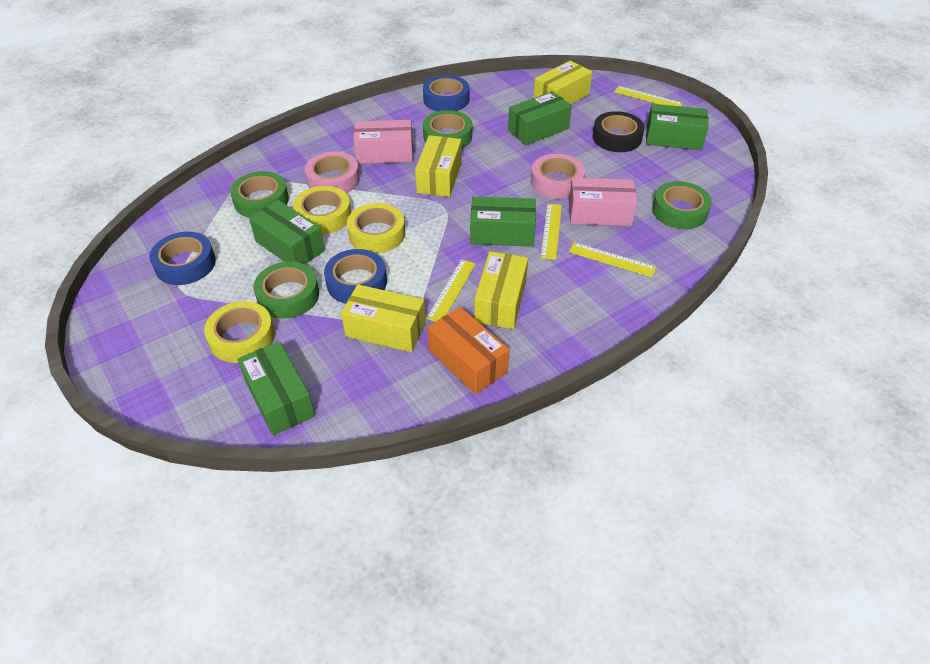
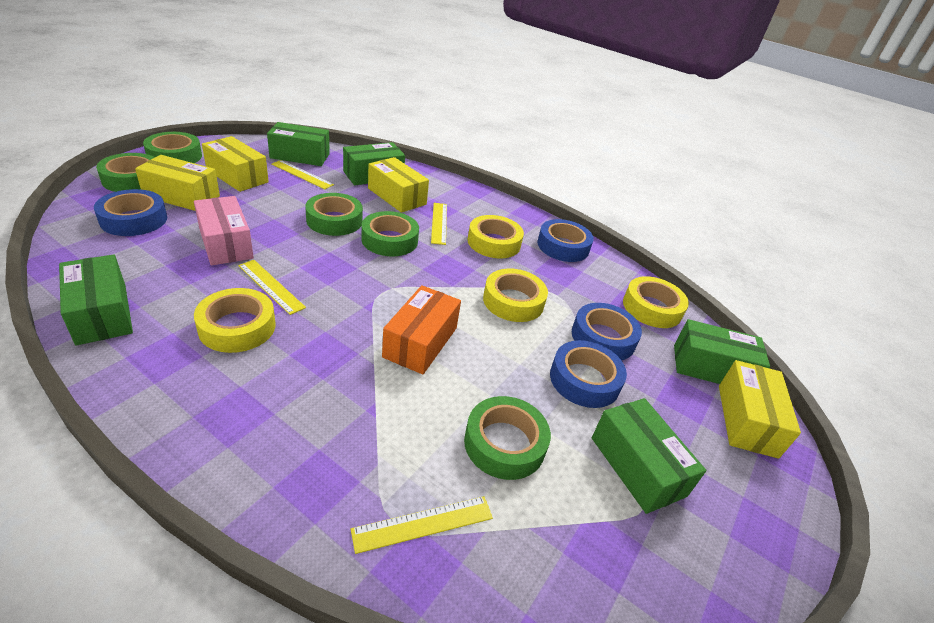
black tape: [592,111,645,152] = 1 -> none = 0
blue tape: [149,232,216,285] [324,249,387,304] [423,75,469,111] = 3 -> [94,189,167,236] [537,219,594,262] [550,340,627,408] [572,303,642,360] = 4
green tape: [230,171,289,217] [253,262,319,319] [423,110,472,149] [652,181,712,229] = 4 -> [96,153,155,192] [143,132,202,163] [305,193,363,236] [361,211,419,256] [464,396,551,480] = 5
pink box: [353,120,413,164] [569,178,637,226] = 2 -> [194,196,254,265] = 1
pink tape: [305,151,360,193] [531,154,585,199] = 2 -> none = 0
yellow tape: [204,301,275,363] [293,186,351,234] [347,203,405,253] = 3 -> [194,288,276,353] [468,215,524,258] [483,268,548,322] [623,276,689,328] = 4

